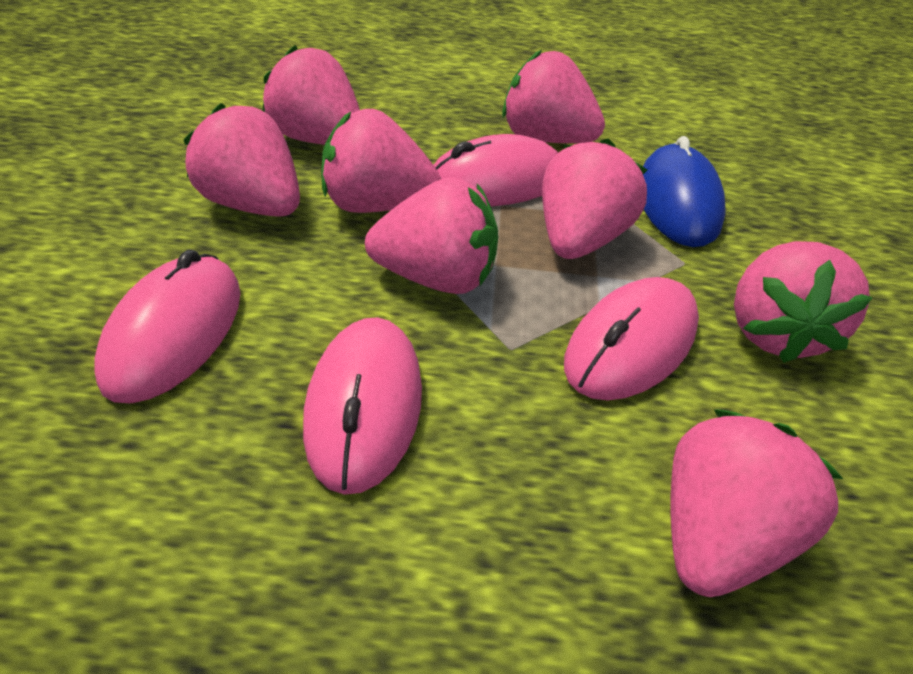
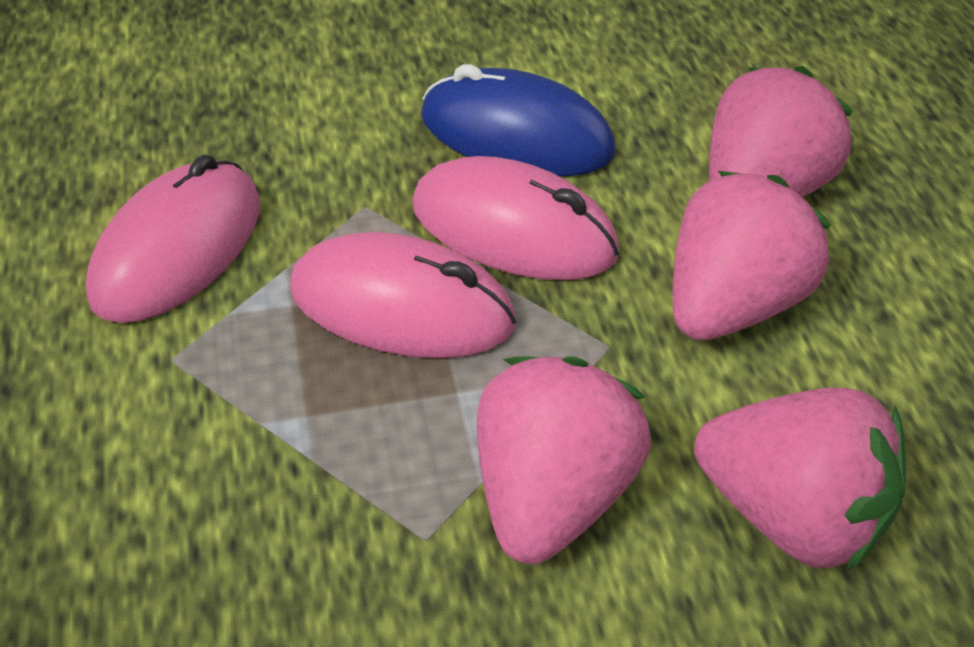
pink mouse: [95,250,241,403] [303,317,422,495] [434,134,558,206] [564,277,699,400] = 4 -> [86,155,260,323] [290,232,516,358] [412,156,619,281] = 3
pink strawberry: [184,103,300,217] [262,45,360,145] [321,109,441,213] [365,177,498,294] [502,50,605,143] [542,139,647,259] [670,409,843,597] [734,241,873,363] = 8 -> [476,356,651,564] [672,171,831,340] [694,388,906,572] [709,66,854,197] = 4

